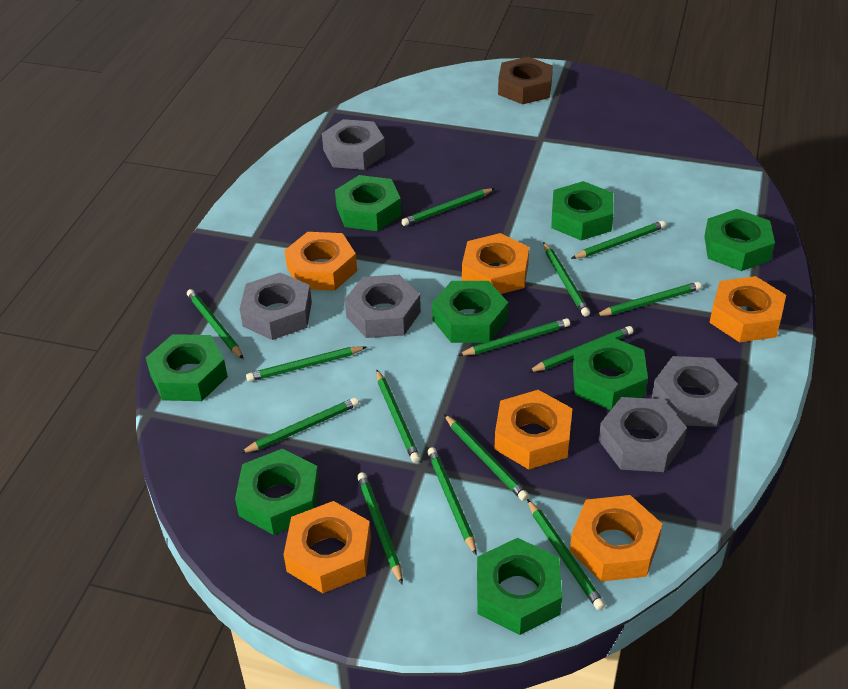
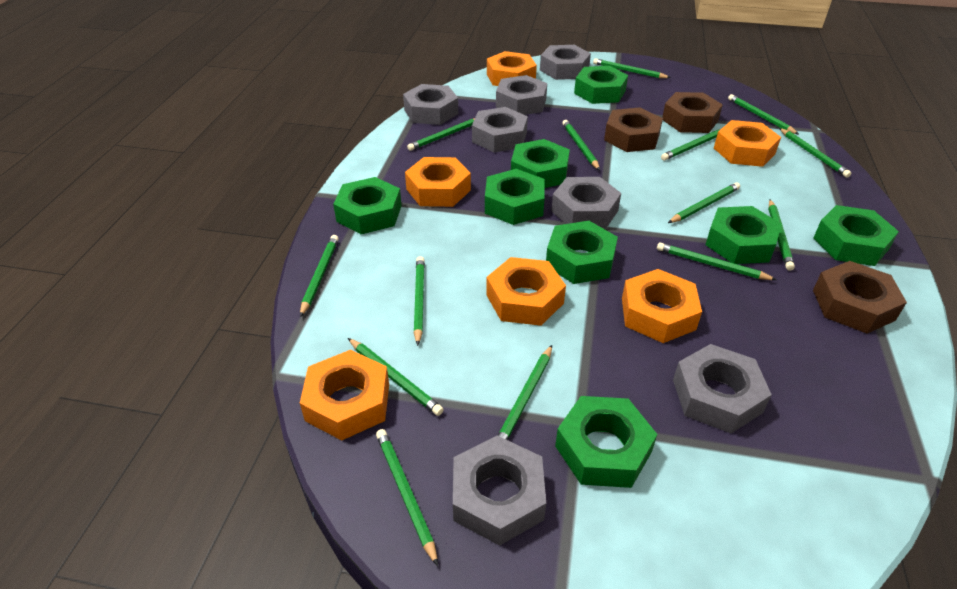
brown nut: [498,57,553,104] = 1 -> [604,107,663,152] [662,92,723,133] [813,261,907,334] = 3
grey nut: [240,272,312,340] [322,119,385,170] [345,275,421,338] [599,397,687,472] [652,356,738,427] = 5 -> [403,84,458,125] [453,436,546,546] [472,107,528,153] [496,75,547,115] [540,45,591,80] [551,177,621,229] [673,344,772,433] = 7

